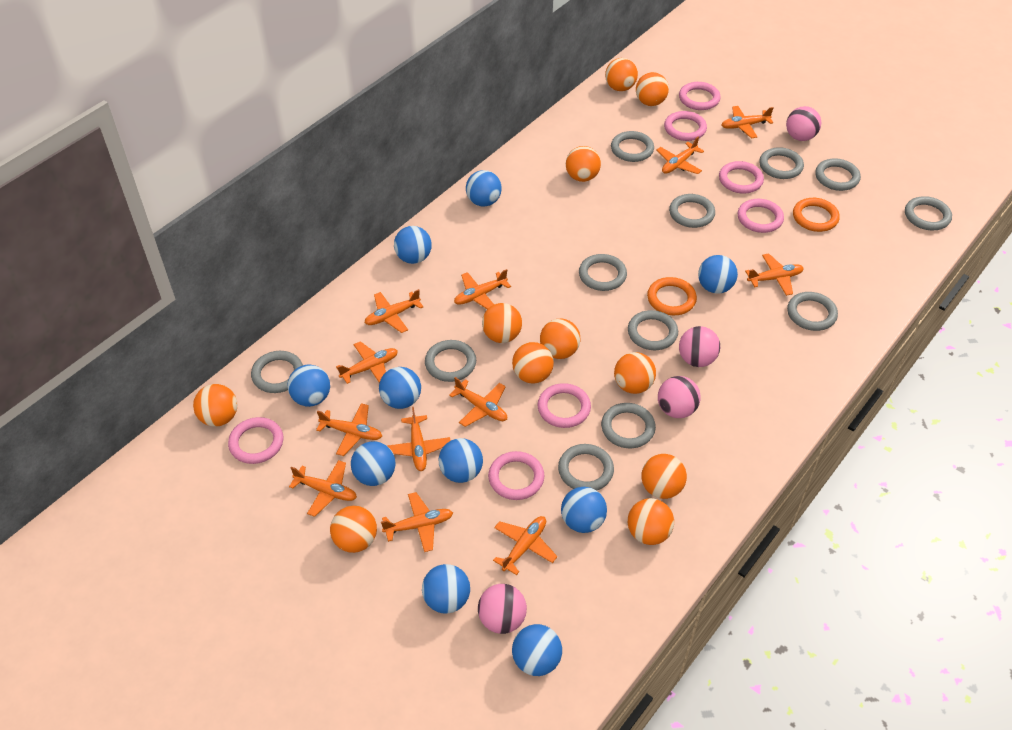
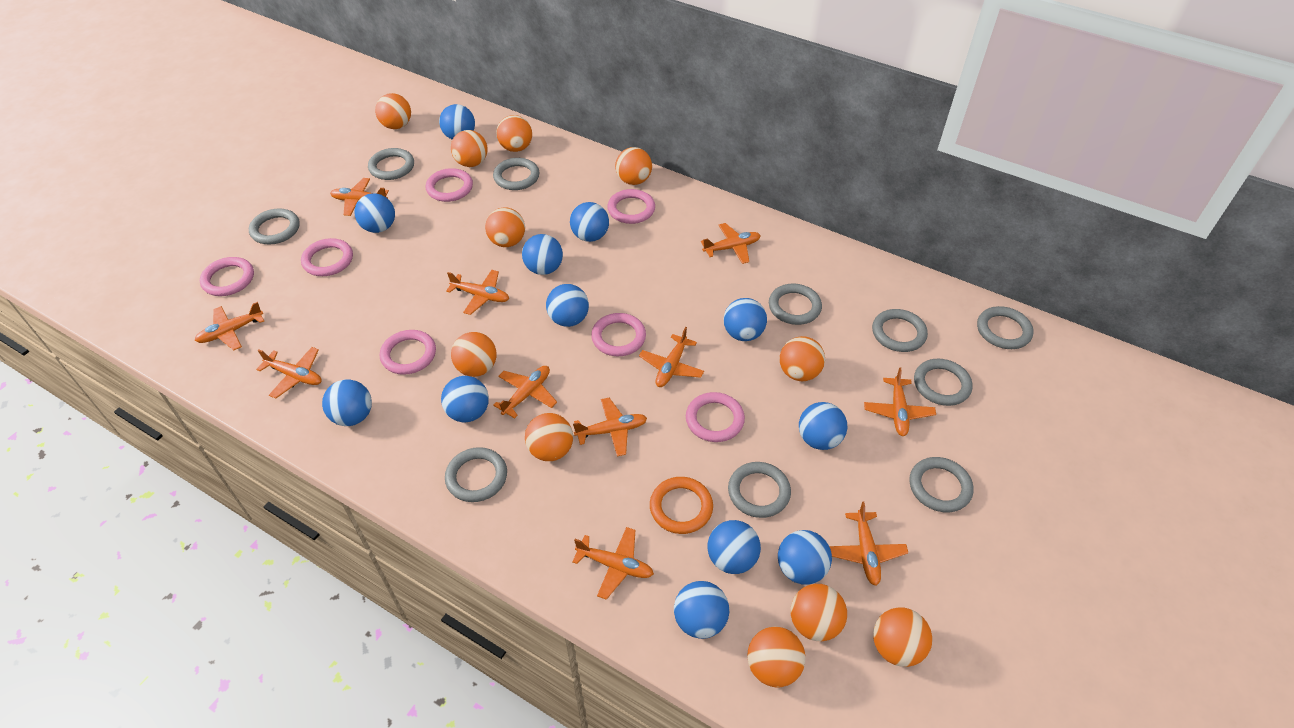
blue ball: [288,364,330,407] [351,441,395,486] [379,367,421,409] [394,226,432,264] [422,564,470,614] [439,438,483,483] [466,170,502,207] [512,624,562,676] [561,487,607,533] [698,255,738,294] = 10 -> [322,379,372,426] [354,193,395,233] [439,104,475,140] [441,376,489,422] [522,234,563,275] [546,284,589,327] [570,202,609,242] [674,581,729,639] [708,520,761,574] [724,298,767,341] [778,530,832,585] [799,402,847,450] = 12
grey ring: [251,351,303,393] [425,340,476,382] [558,444,614,491] [579,254,627,291] [601,403,656,448] [611,131,654,162] [628,310,678,350] [669,194,715,228] [759,147,804,179] [787,292,838,331] [815,158,861,191] [905,196,952,230] = 12 -> [249,208,300,244] [368,148,414,180] [445,447,507,502] [493,158,539,190] [728,462,791,518] [769,284,822,325] [872,309,928,352] [910,457,973,513] [914,359,973,406] [977,306,1033,349] = 10
orange plane: [289,460,357,517] [316,403,382,456] [336,341,398,384] [365,289,424,333] [381,492,453,552] [387,407,451,471] [449,377,507,427] [454,269,511,309] [493,516,557,575] [657,137,704,174] [722,106,773,138] [745,253,804,296] = 12 -> [195,302,264,350] [256,347,322,399] [330,178,389,216] [446,270,509,315] [493,366,557,418] [572,527,654,600] [573,398,647,457] [639,327,704,387] [701,223,761,264] [829,502,908,586] [864,367,936,436] = 11
orange ring: [647,277,697,315] [793,198,840,232] = 2 -> [650,477,713,534] = 1
pink ball: [478,584,527,634] [658,376,701,418] [679,326,720,367] [786,106,821,141] = 4 -> none = 0

